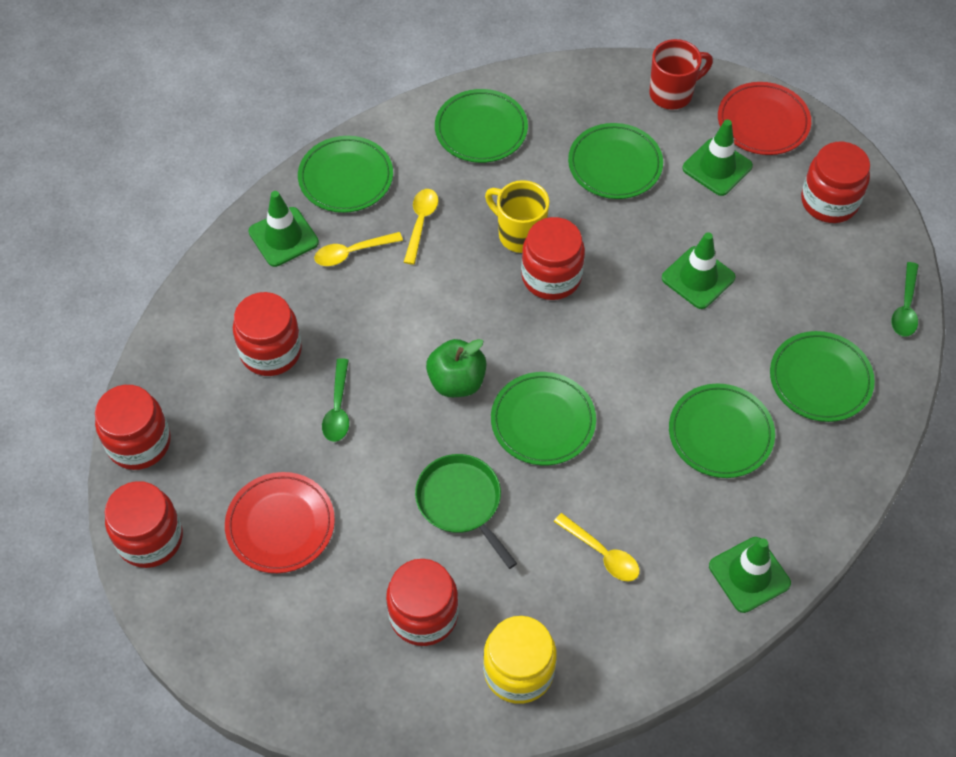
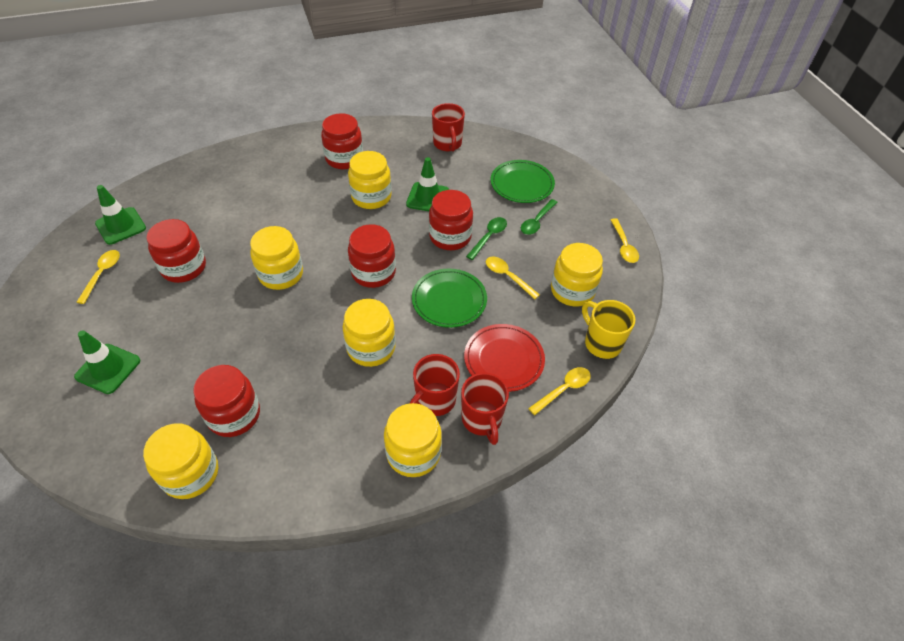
green apple: [426,339,487,397] = 1 -> none = 0
green pan: [415,454,517,569] = 1 -> none = 0
green plate: [298,136,393,213] [435,89,528,163] [491,372,596,465] [568,123,663,199] [669,383,775,478] [770,331,875,422] = 6 -> [412,269,487,328] [491,160,555,203] = 2
green traffic cone: [248,191,319,267] [662,232,735,309] [682,119,753,196] [709,537,791,613] = 4 -> [74,330,140,394] [95,185,146,245] [406,157,449,211] = 3
red jar: [95,385,171,470] [105,481,183,568] [233,292,302,376] [386,559,459,646] [521,217,585,300] [801,142,870,223] = 6 -> [146,219,206,283] [193,365,260,437] [321,113,363,169] [348,224,396,288] [429,190,473,250] = 5
red mug: [649,39,713,110] = 1 -> [409,354,460,416] [432,103,465,152] [461,373,509,445] = 3
red plate: [225,472,335,573] [718,82,811,155] = 2 -> [464,324,545,392] = 1
yellow jar: [483,616,557,704] = 1 -> [143,423,218,499] [250,226,303,290] [342,299,396,367] [348,151,392,209] [384,403,442,477] [551,243,603,306] = 6
yellow spoon: [314,232,403,266] [404,189,438,265] [554,513,640,581] = 3 -> [77,250,120,304] [486,256,540,299] [528,367,591,415] [611,218,639,263] = 4

